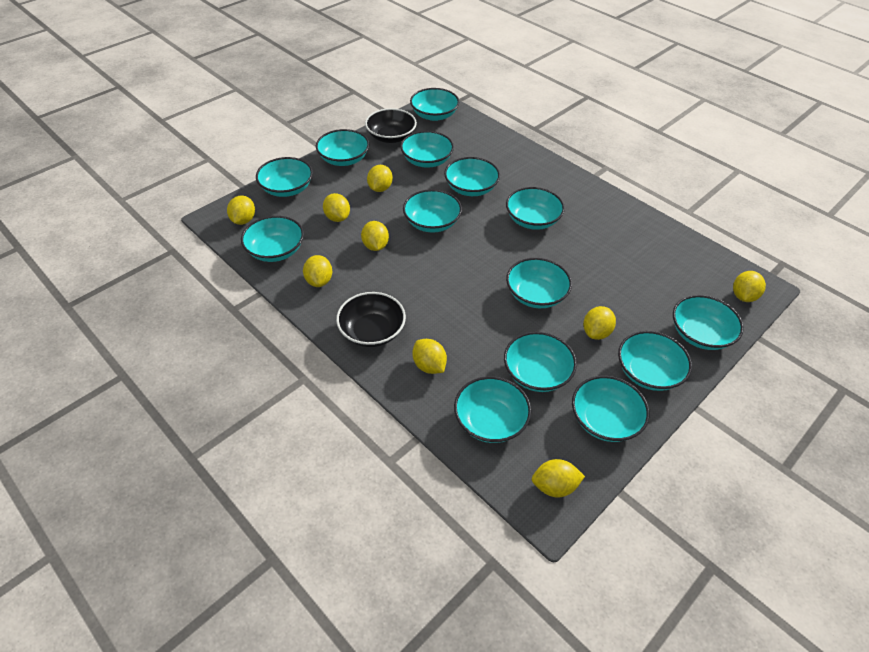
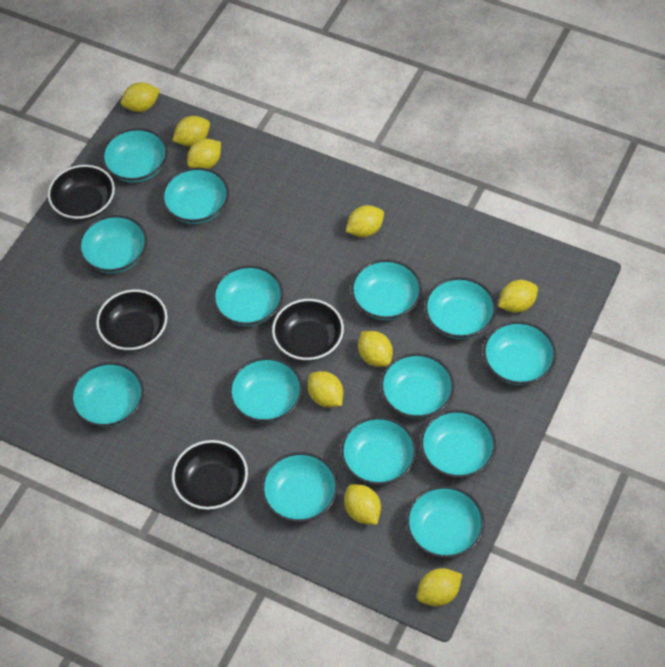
black bowl: [336,292,406,347] [365,108,417,143] = 2 -> [48,165,115,221] [96,290,167,351] [172,440,248,510] [272,299,344,361] = 4

